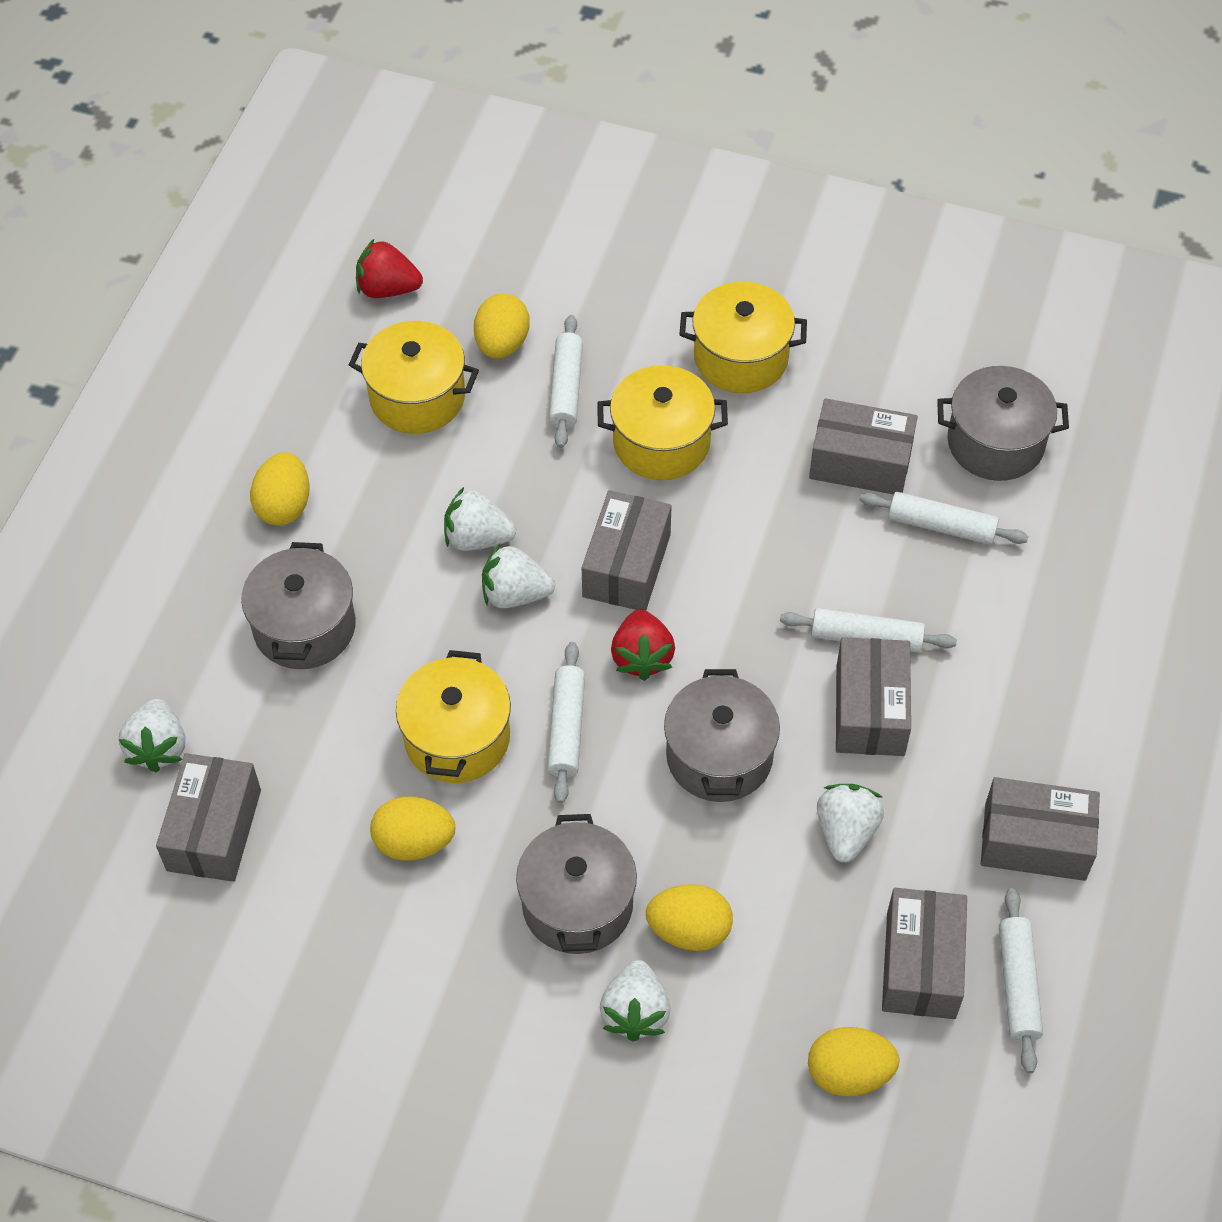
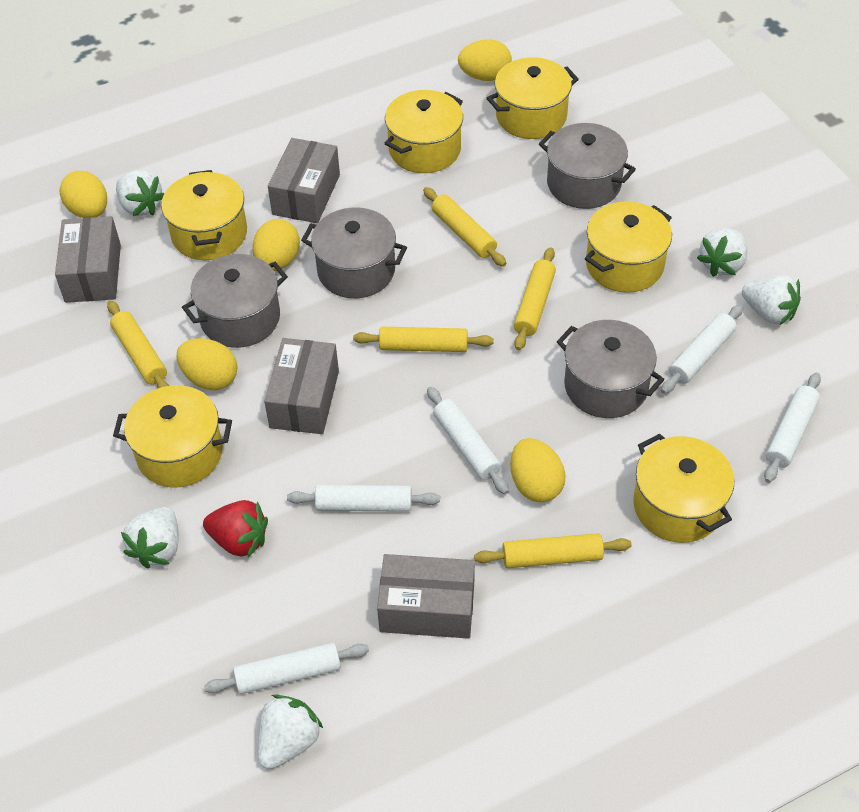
grey box: [156,753,261,882] [582,490,672,611] [809,398,918,495] [836,637,911,756] [882,888,967,1019] [981,777,1100,881] = 6 -> [55,216,121,303] [264,338,339,434] [268,138,340,223] [377,554,475,639] = 4
red strawberry: [356,238,423,298] [611,609,675,681] = 2 -> [203,500,268,558] = 1
yellow pot: [349,321,479,434] [396,650,511,783] [598,365,728,480] [679,282,807,393] = 4 -> [113,385,232,488] [161,170,247,260] [385,90,463,173] [487,57,579,139] [585,201,672,293] [633,434,734,543] = 6
yellow rolling pin: none = 0 -> [107,301,169,388] [353,327,494,352] [423,187,506,267] [474,533,632,568] [514,247,556,350] = 5

